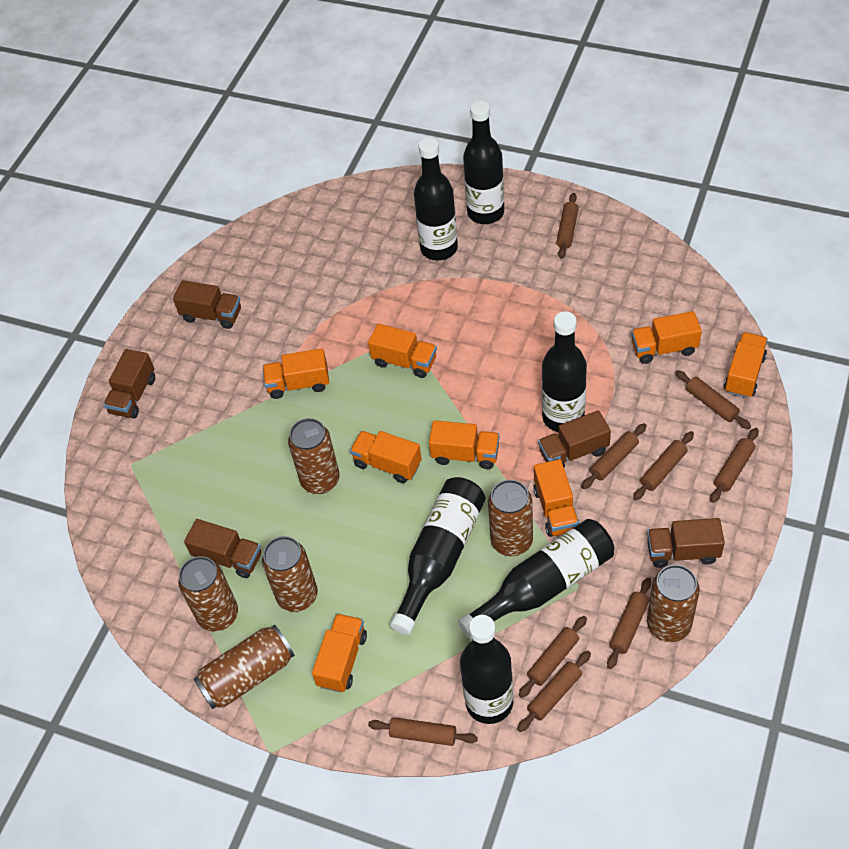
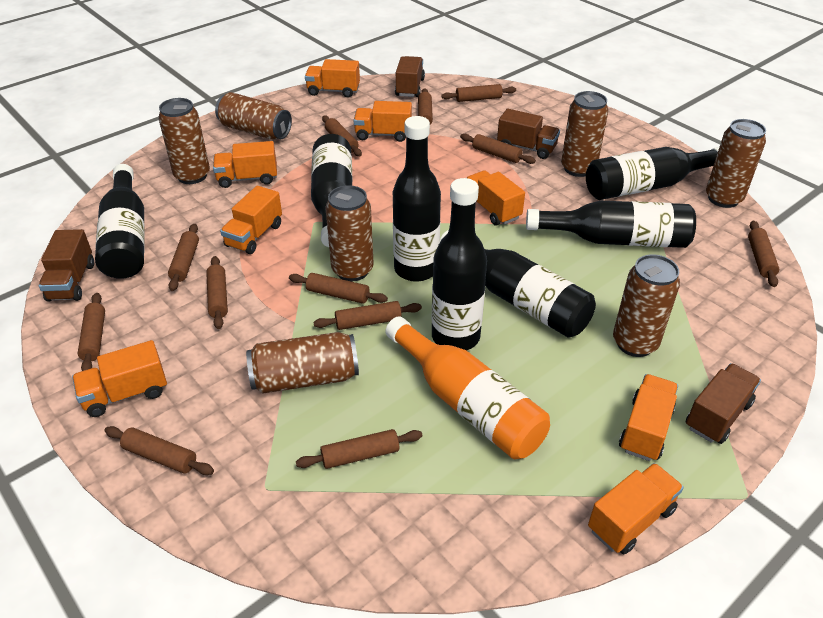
black bottle: [390,477,486,635] [414,138,458,260] [458,519,614,639] [460,615,513,724] [463,101,504,224] [542,311,587,432] = 6 -> [95,164,145,279] [311,134,353,247] [393,116,441,282] [432,178,487,351] [440,230,596,338] [526,200,696,248] [586,147,719,200] = 7
brown can: [178,556,238,632] [193,624,295,709] [262,536,318,612] [288,418,340,494] [488,479,533,556] [647,565,700,642] = 6 -> [158,98,210,184] [215,92,292,140] [246,332,359,393] [325,185,374,281] [561,91,608,177] [613,254,680,357] [706,119,766,208] = 7
brown rolling pin: [368,717,478,746] [518,651,591,732] [519,616,587,698] [556,193,579,259] [581,423,647,489] [607,578,651,669] [633,431,694,500] [675,370,751,429] [710,428,759,503] = 9 -> [77,293,105,371] [104,426,214,475] [168,224,199,291] [206,256,228,329] [289,273,388,304] [296,429,423,469] [313,301,422,330] [322,116,362,156] [418,88,433,125] [441,84,516,102] [460,134,536,164] [748,221,779,287] = 12
brown truck: [103,349,155,419] [173,280,241,329] [184,519,261,578] [538,410,611,468] [647,518,725,568] = 5 -> [39,229,94,302] [395,56,425,97] [497,109,560,159] [686,363,761,444] = 4
orange bottle: none = 0 -> [385,316,550,459] = 1

